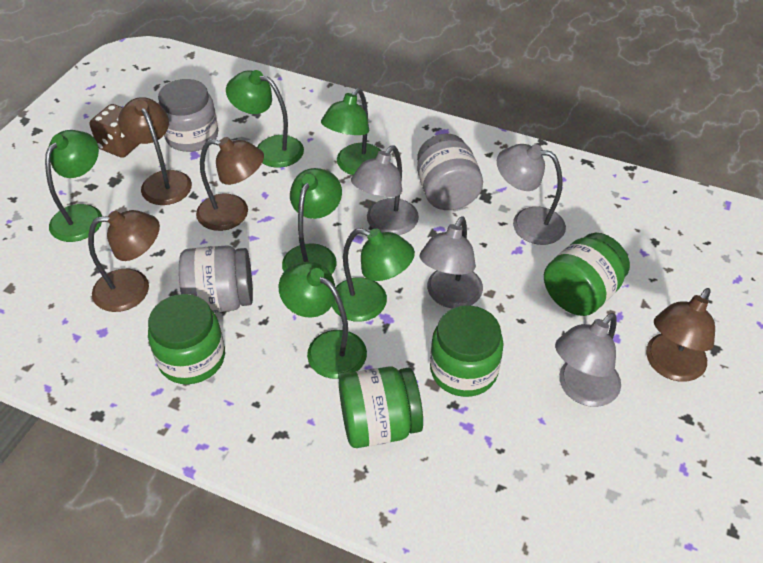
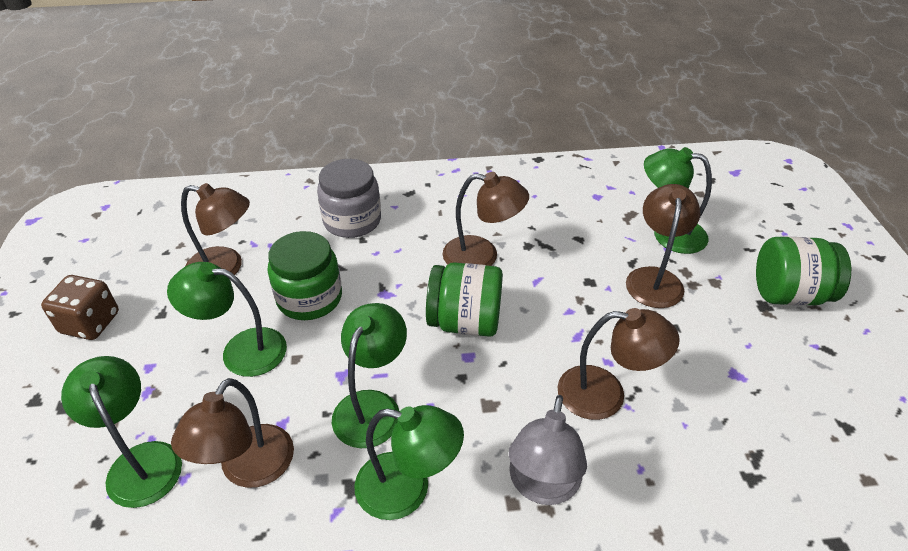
brown lamp: [88,210,160,312] [118,97,192,205] [196,137,264,231] [646,288,715,382] = 4 -> [171,378,294,488] [181,183,250,275] [443,172,529,266] [558,308,680,420] [626,184,700,308] = 5
green jar: [148,294,225,384] [339,366,423,448] [430,305,504,397] [544,233,630,316] = 4 -> [268,231,342,320] [426,262,503,337] [756,237,851,305] = 3
green lamp: [45,130,102,242] [226,70,304,168] [279,262,367,379] [282,168,342,275] [321,88,382,175] [332,228,415,322] = 6 -> [61,356,182,508] [167,262,287,377] [332,303,407,448] [354,405,464,520] [644,147,712,254] = 5
grey jar: [158,79,218,152] [179,245,253,313] [417,134,483,210] = 3 -> [317,159,381,238] = 1
grey lamp: [351,145,419,235] [420,216,483,309] [497,144,566,245] [555,313,621,407] = 4 -> [509,395,587,505] = 1

